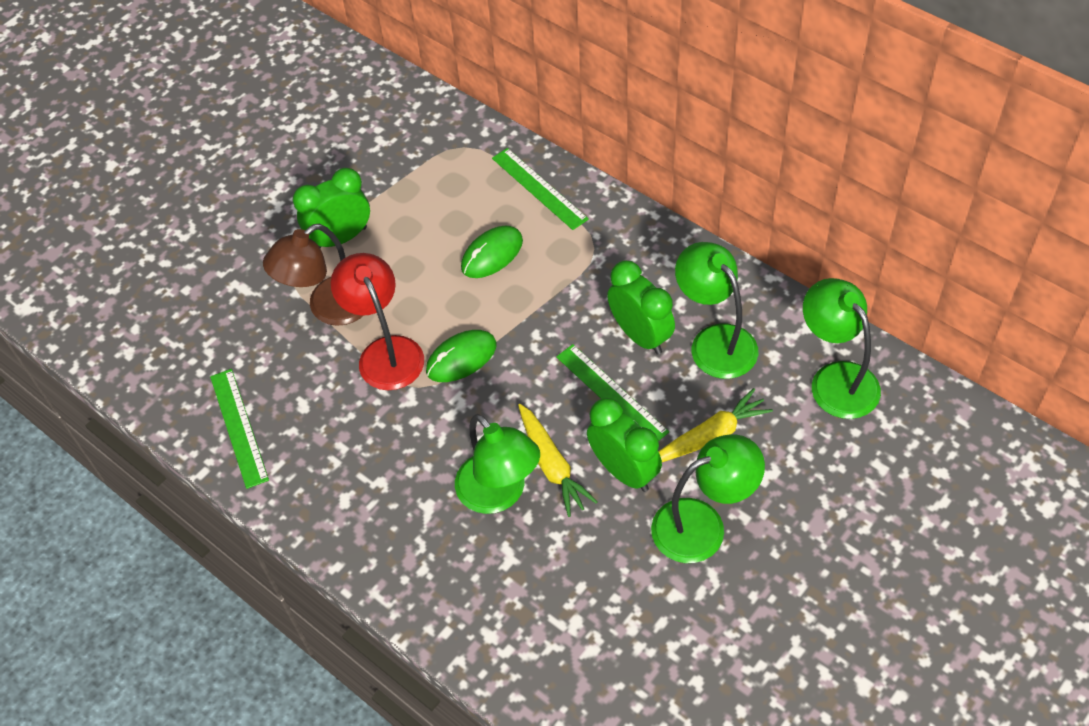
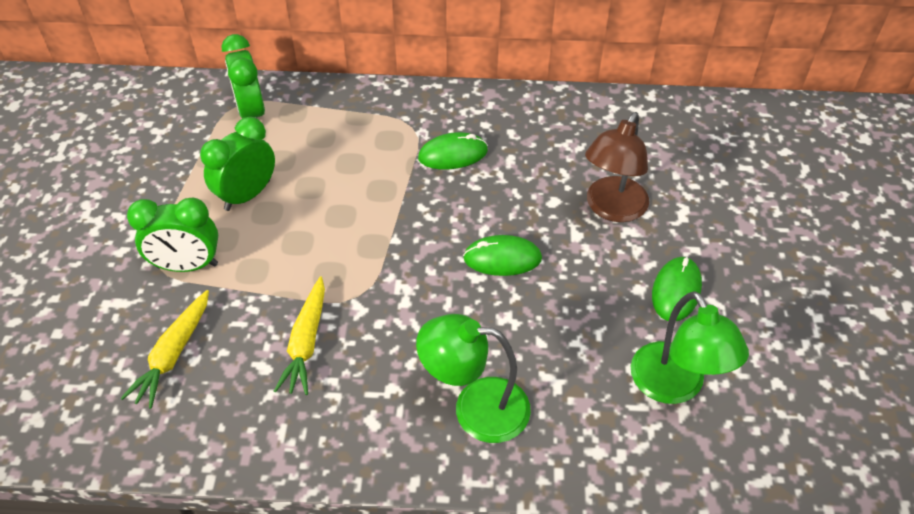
green lamp: [455,414,540,514] [651,434,765,563] [675,242,758,379] [803,278,881,419] = 4 -> [416,314,531,443] [631,291,749,404] = 2
green mouse: [426,330,497,382] [461,226,523,278] = 2 -> [418,132,488,169] [463,235,542,276] [652,257,702,321] = 3
green ruler: [210,369,269,489] [492,148,589,230] [556,344,669,441] = 3 -> none = 0
red lamp: [331,253,424,390] = 1 -> none = 0

